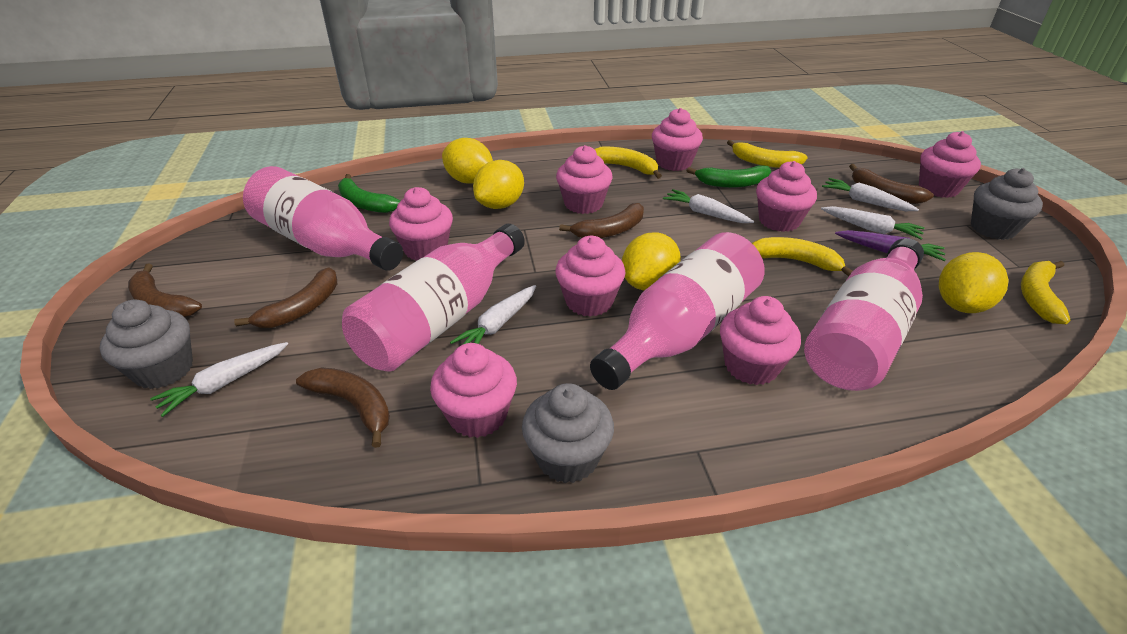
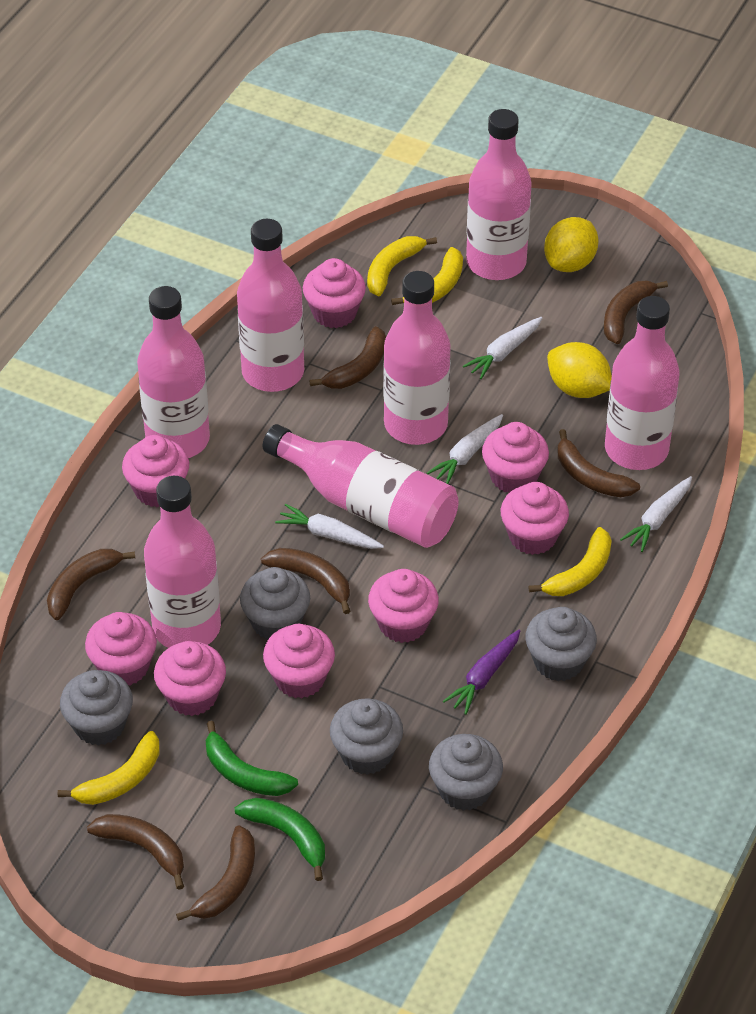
brown banana: [128,263,202,317] [234,267,337,328] [296,368,390,448] [559,203,644,238] [849,164,934,204] = 5 -> [47,549,135,620] [87,814,184,890] [176,825,255,921] [261,548,350,614] [309,326,386,389] [557,429,640,497] [604,281,668,344] = 7
grey cupcake: [100,300,193,389] [522,383,614,483] [971,168,1043,240] = 3 -> [60,670,133,746] [240,567,310,640] [330,698,403,775] [429,734,503,811] [525,607,597,681] = 5
pink bottle: [243,166,403,271] [342,224,525,372] [590,232,765,390] [804,238,924,391] = 4 -> [137,286,210,458] [144,476,221,648] [237,219,304,392] [263,424,459,548] [383,271,451,445] [466,109,532,280] [605,296,680,470] = 7
white carrot: [150,342,288,417] [450,285,536,344] [663,189,754,223] [821,206,925,240] [822,178,919,211] = 5 -> [275,504,384,549] [427,414,503,484] [463,317,542,379] [620,476,692,552] = 4
yellow lemon: [442,138,493,183] [473,160,524,209] [622,232,681,290] [939,252,1009,313] = 4 -> [544,217,599,272] [547,342,612,398] = 2

